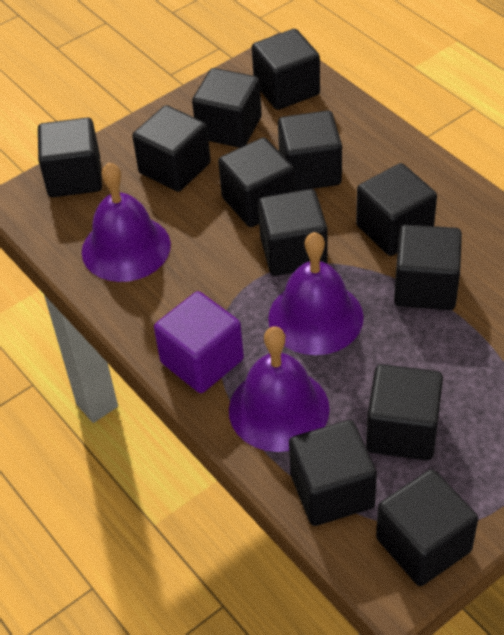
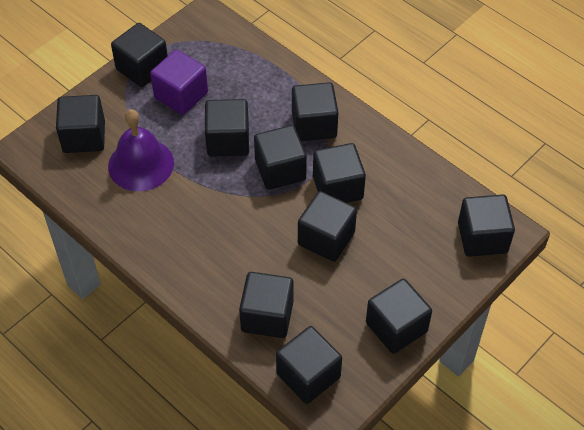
black cube: [38,118,102,197] [132,105,211,192] [192,68,262,148] [218,138,295,227] [252,29,320,110] [258,189,328,276] [278,110,342,191] [289,420,377,526] [356,163,437,256] [366,364,443,460] [376,469,478,586] [394,224,462,310] = 12 -> [56,95,105,153] [111,23,168,87] [205,99,249,157] [239,272,294,338] [254,125,307,190] [276,326,342,404] [292,82,339,141] [298,191,357,262] [313,143,366,203] [366,279,432,354] [458,194,515,257] = 11
purple bell: [82,162,171,282] [229,326,330,452] [268,232,364,355] = 3 -> [108,109,174,191] = 1

